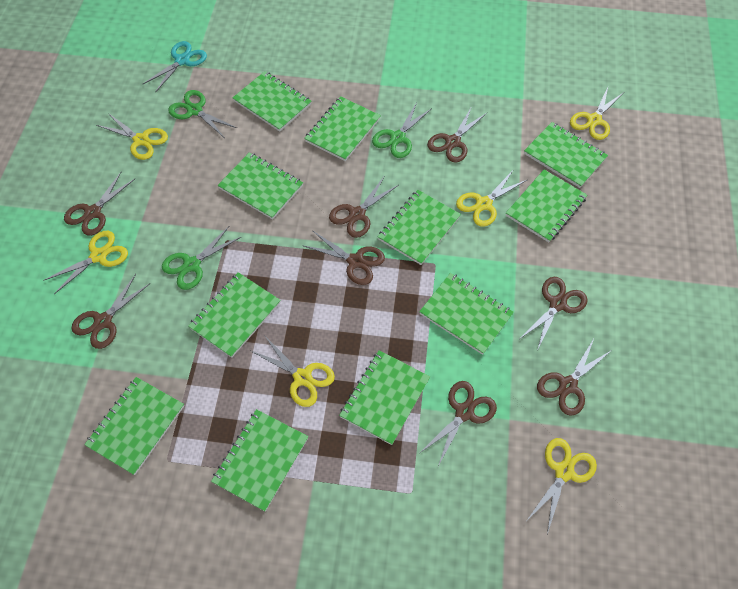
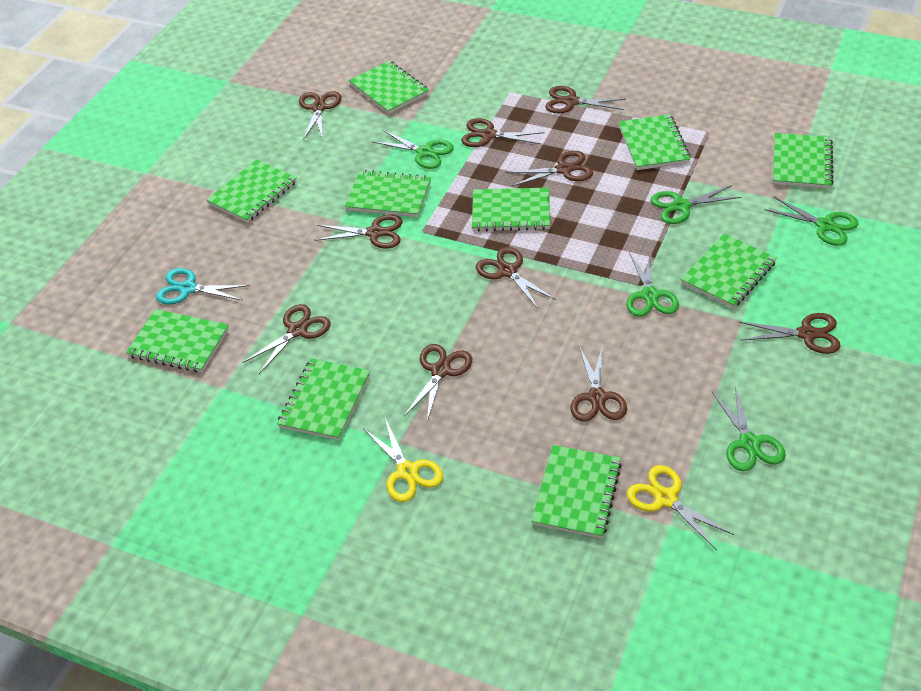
brown scissors: [64,172,135,236] [71,274,151,349] [302,230,385,285] [329,177,399,238] [420,381,497,466] [427,106,487,163] [521,277,588,350] [537,339,612,416] = 8 -> [243,304,331,374] [299,91,341,140] [315,215,402,248] [404,344,472,422] [461,118,545,147] [476,247,556,309] [506,151,593,186] [545,86,626,113] [570,345,627,422] [739,313,841,354] = 10
green notebook: [84,377,184,475] [188,272,281,358] [211,409,308,512] [218,152,303,219] [232,71,312,132] [304,96,381,161] [339,350,430,445] [378,190,461,265] [419,273,514,355] [506,169,587,242] [524,122,608,188] = 11 -> [126,309,229,372] [207,159,297,223] [277,358,370,440] [345,170,431,217] [349,61,429,114] [472,188,550,232] [531,445,622,539] [619,114,691,170] [681,234,777,309] [773,133,834,189] = 10
green scissors: [162,226,241,290] [168,90,237,137] [372,102,432,158] = 3 -> [373,130,454,169] [626,250,679,317] [650,185,741,224] [712,386,786,471] [764,197,858,246] = 5
yellow scissors: [43,231,128,294] [96,113,168,160] [251,335,335,407] [456,169,527,227] [527,438,597,534] [570,87,624,140] = 6 -> [363,418,443,502] [626,465,734,551] = 2

